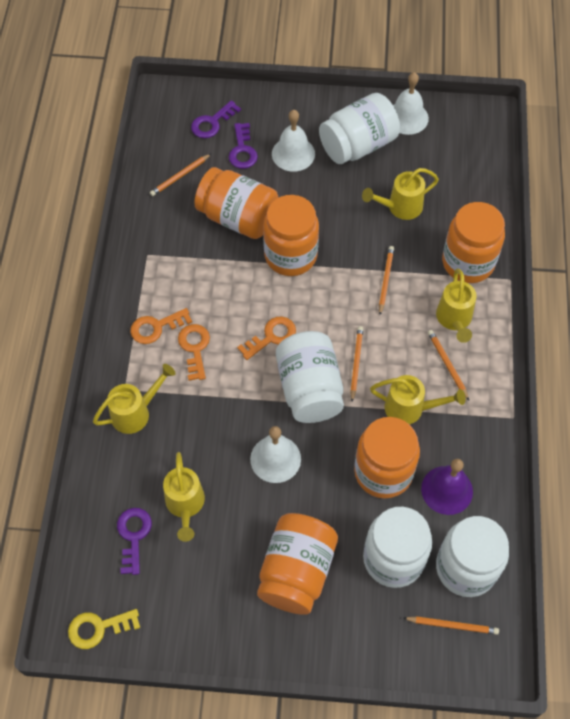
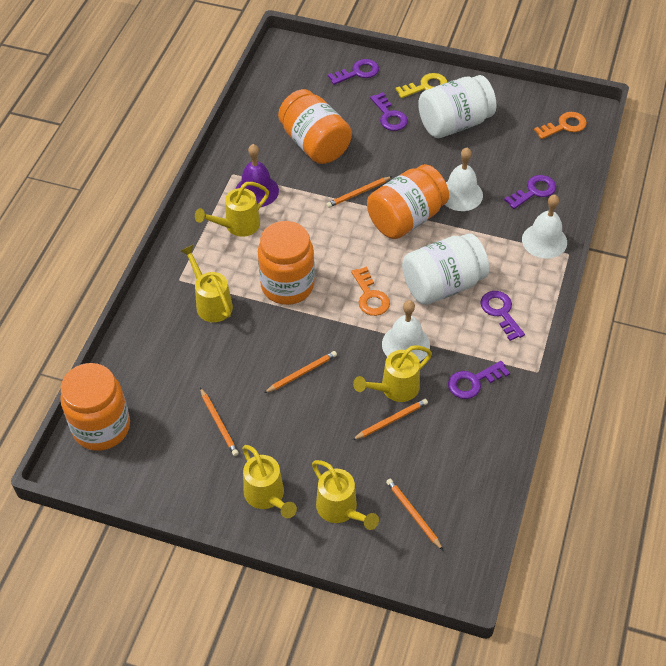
orange jar: [194,167,279,239] [257,513,338,615] [263,195,319,276] [354,417,420,498] [442,202,505,283] = 5 -> [60,363,130,451] [258,221,315,305] [278,89,352,164] [367,164,449,239] = 4
orange key: [130,308,192,344] [178,324,210,381] [237,317,296,360] = 3 -> [351,267,390,316] [534,112,587,139] = 2
purple key: [117,508,152,575] [191,100,241,138] [229,123,258,169] = 3 -> [328,59,379,85] [370,92,408,131] [448,361,510,399] [480,291,525,341] [504,175,556,209] = 5
white jar: [276,331,344,423] [319,93,400,164] [363,507,432,588] [436,516,509,597] = 4 -> [402,233,489,305] [418,75,496,138] = 2

